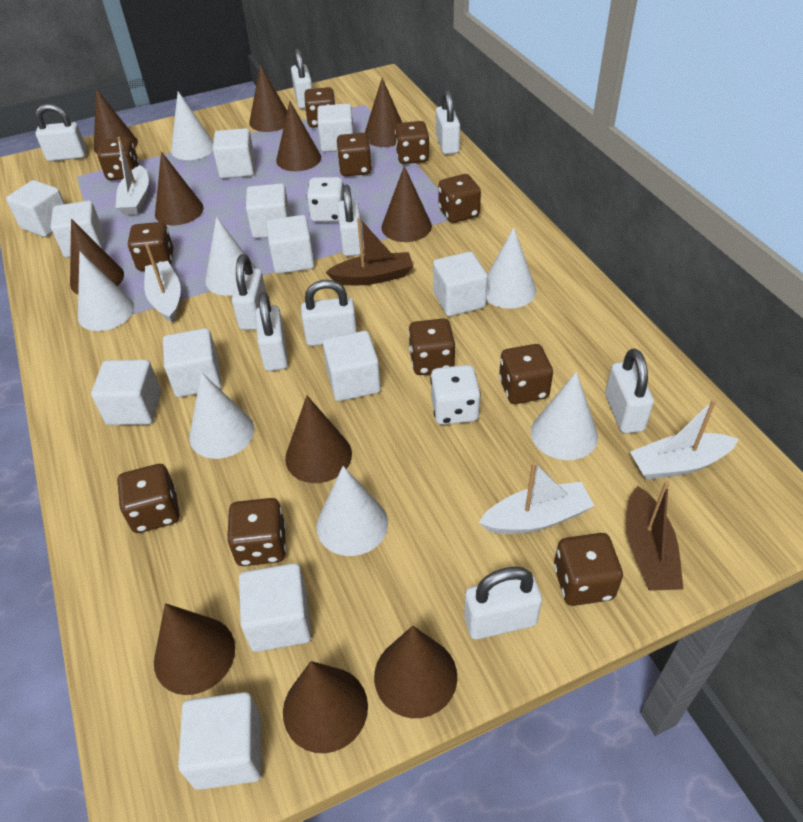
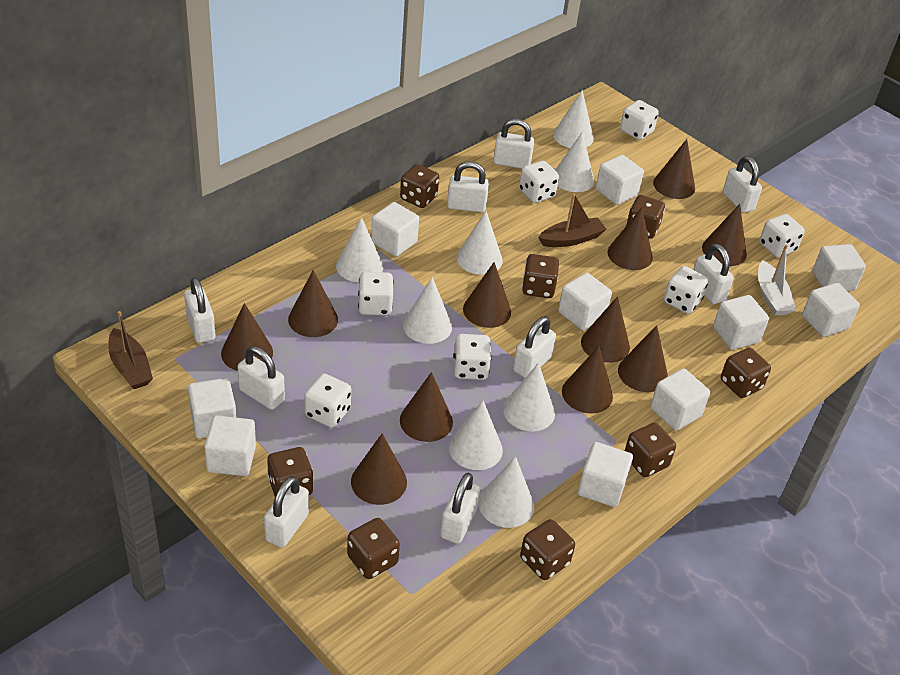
brown dice: [97,137,139,180] [117,464,179,533] [128,222,173,271] [227,498,286,566] [304,87,335,128] [336,133,372,176] [395,121,430,164] [408,319,456,375] [439,174,481,223] [499,344,553,404] [554,533,623,606] = 11 -> [267,447,313,496] [347,518,400,579] [400,164,439,208] [520,519,575,580] [522,254,559,298] [625,423,676,477] [626,195,665,239] [721,348,771,398] = 8
white boat: [116,137,149,215] [144,244,181,323] [479,462,595,534] [630,400,738,480] = 4 -> [758,244,796,315] = 1
white cone: [78,251,134,331] [171,91,213,160] [189,372,254,459] [205,217,257,296] [316,466,388,556] [486,227,536,309] [531,372,598,460] = 7 -> [336,217,383,282] [403,277,452,344] [449,400,503,470] [456,211,503,275] [478,456,534,528] [503,363,555,431] [553,90,594,148] [555,132,594,192] = 8
white cube: [6,180,65,237] [51,201,104,258] [91,360,161,425] [163,328,222,397] [178,692,262,790] [213,128,255,179] [239,563,311,652] [246,183,290,238] [266,215,314,274] [317,104,354,152] [323,331,381,401] [433,251,488,316] = 12 -> [188,378,237,439] [204,415,256,476] [371,202,419,257] [558,273,612,330] [578,442,633,507] [596,155,644,205] [650,368,710,431] [713,295,769,350] [802,283,860,337] [812,244,866,291] = 10
white dice: [307,177,344,222] [430,365,481,425] = 2 -> [305,373,351,428] [358,272,394,315] [453,334,492,380] [519,161,559,203] [620,100,659,140] [664,266,708,314] [760,214,805,258] = 7

